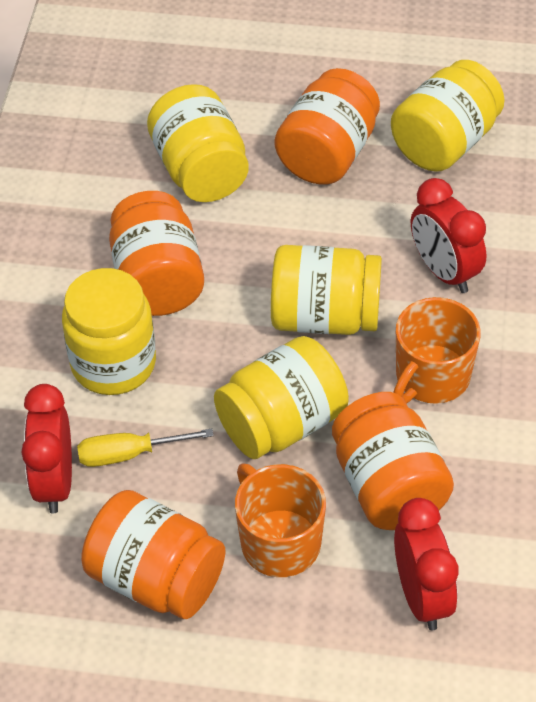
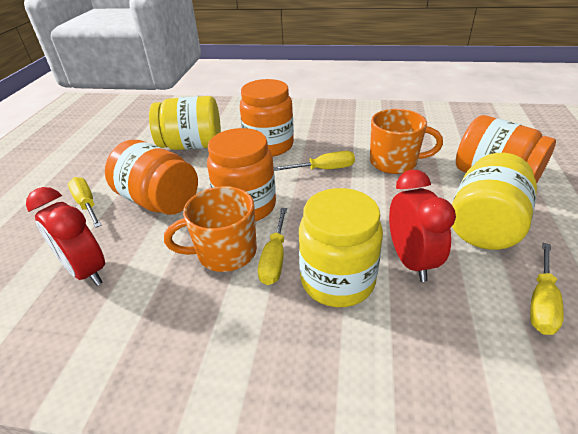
red clock: [21,384,72,514] [394,498,459,630] [411,178,486,293] = 3 -> [26,187,105,286] [389,170,456,282] = 2
yellow jar: [62,268,156,395] [147,84,249,202] [214,336,349,459] [271,245,382,335] [391,60,504,172] = 5 -> [149,96,221,150] [299,188,383,307] [452,153,537,250] = 3
yellow screwdriver: [77,429,214,467] = 1 -> [68,177,101,228] [258,208,287,285] [273,151,355,171] [530,243,564,335] = 4

